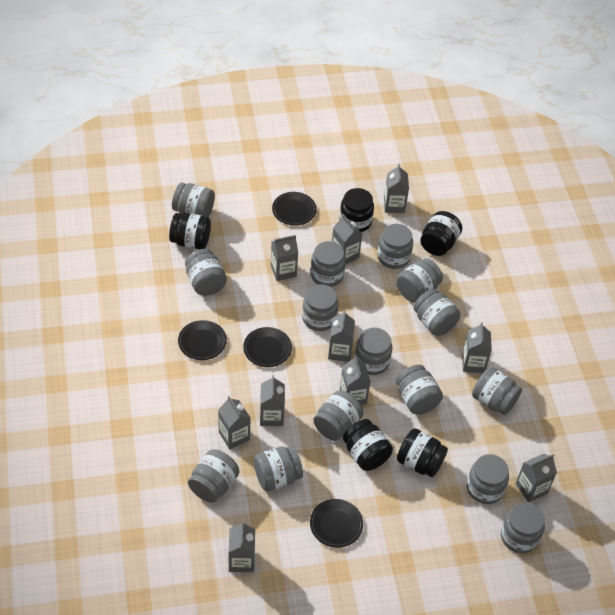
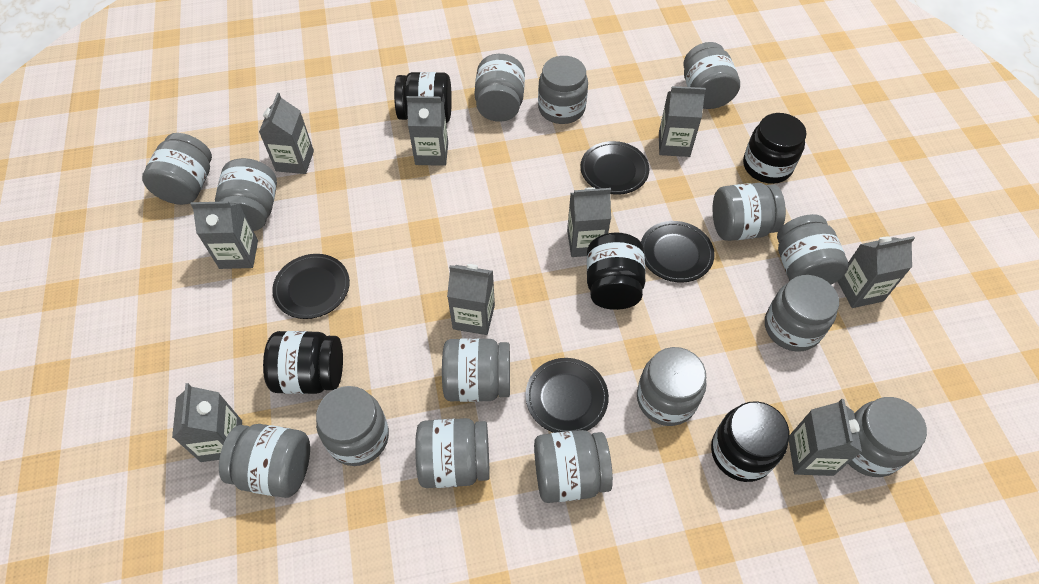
grey carton: [218,396,250,449] [229,521,255,572] [260,375,285,426] [271,235,298,281] [328,310,355,362] [332,214,362,264] [340,355,371,405] [384,164,409,213] [462,322,492,373] [516,454,557,502] = 10 -> [172,383,242,462] [191,201,258,269] [259,93,314,174] [407,96,448,166] [447,264,495,335] [567,187,611,257] [659,86,706,157] [789,399,862,476] [837,236,915,308] = 9

